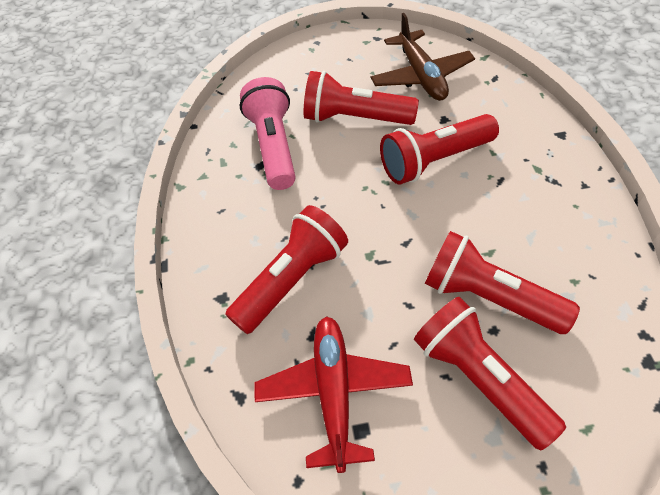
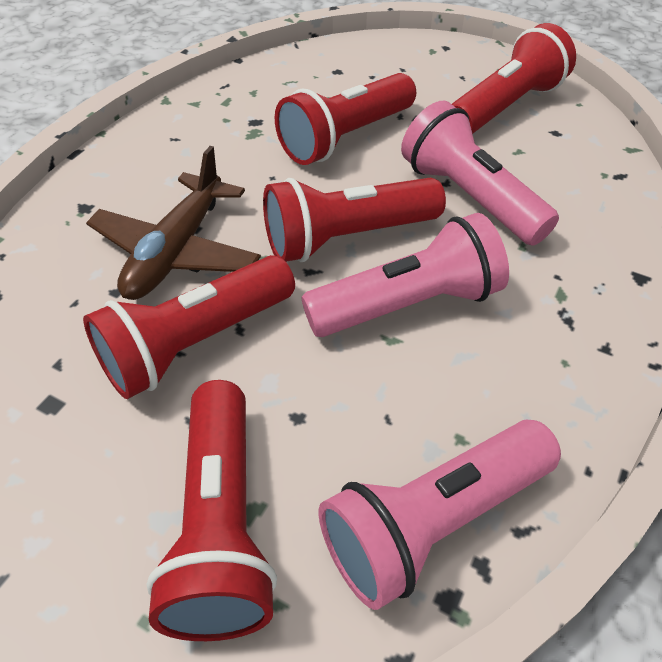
pink flashlight: [240,77,296,190] = 1 -> [301,213,509,337] [318,420,561,610] [401,101,559,245] = 3
red plane: [254,316,413,473] = 1 -> none = 0

